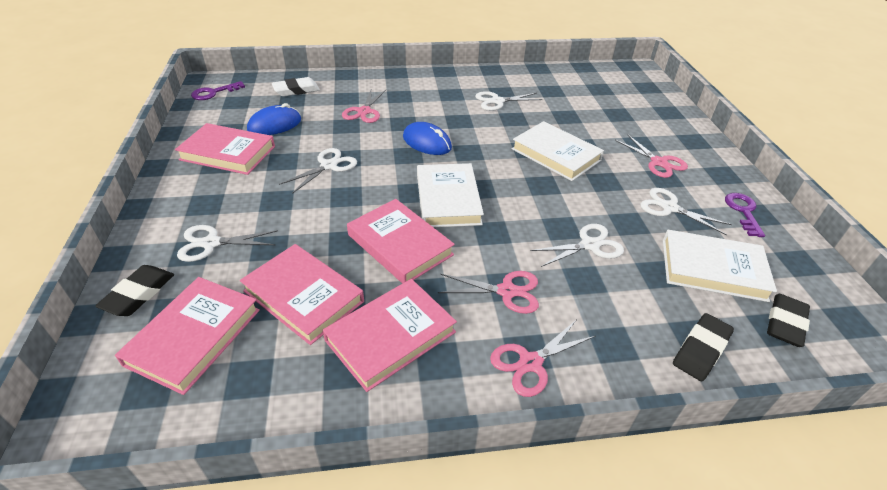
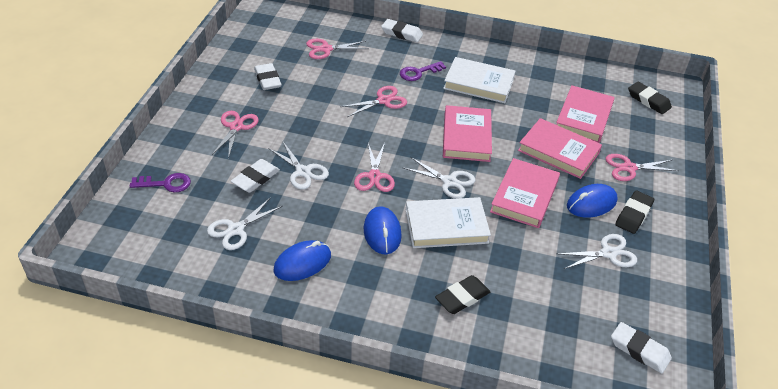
blue mouse: [247,103,301,135] [403,122,452,155] = 2 -> [273,240,331,281] [364,206,402,254] [567,184,617,218] = 3
pink book: [115,277,260,395] [175,123,275,175] [240,244,364,345] [323,279,457,392] [347,199,455,284] = 5 -> [443,105,492,162] [490,158,560,228] [518,118,602,179] [556,85,615,143] = 4
pink scissors: [342,90,386,123] [438,271,539,314] [490,320,596,397] [615,134,688,178] = 4 -> [212,111,259,159] [306,39,369,59] [340,86,407,117] [354,143,395,192] [606,154,679,181] = 5
white book: [417,163,484,227] [512,121,604,181] [663,230,777,302] = 3 -> [406,197,491,248] [443,57,515,103] = 2
white eraser: [272,77,320,97] = 1 -> [231,159,280,192] [254,63,282,90] [381,19,423,42] [611,322,672,374] = 4
white scissors: [177,225,278,262] [279,148,357,194] [475,91,542,111] [530,224,624,267] [640,188,732,236] = 5 -> [207,197,283,250] [268,142,329,190] [402,157,475,199] [556,234,637,269] = 4

